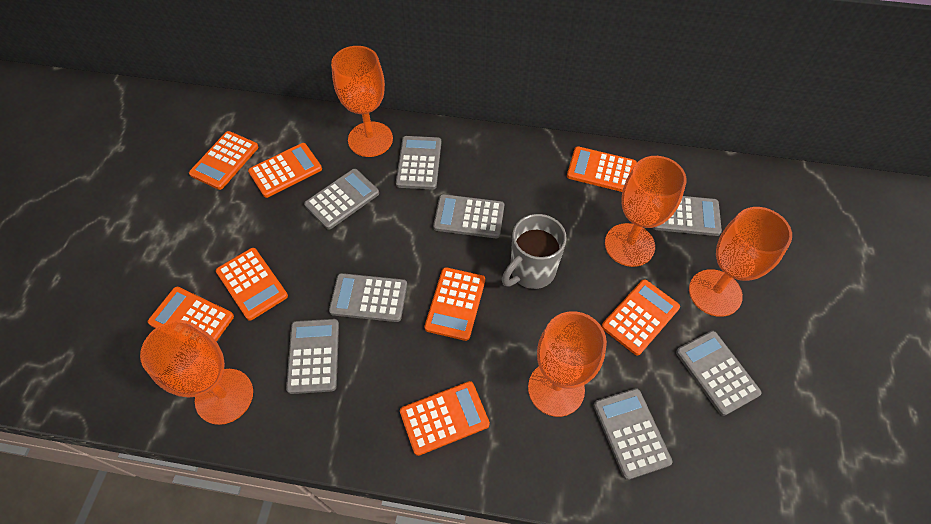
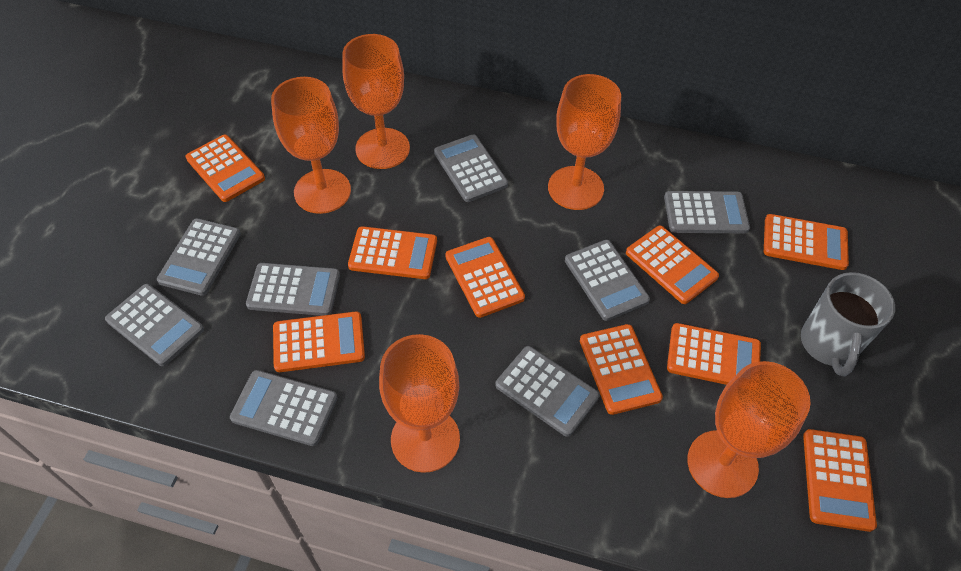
orange calculator: [148,287,234,342] [189,131,259,190] [216,248,288,321] [248,143,322,198] [400,381,490,456] [424,267,485,341] [567,146,637,192] [602,279,680,356] = 8 -> [185,135,265,202] [273,311,365,372] [348,226,437,279] [445,237,525,318] [580,324,663,415] [626,226,719,304] [667,323,761,385] [764,214,849,270] [803,429,877,532] = 9

